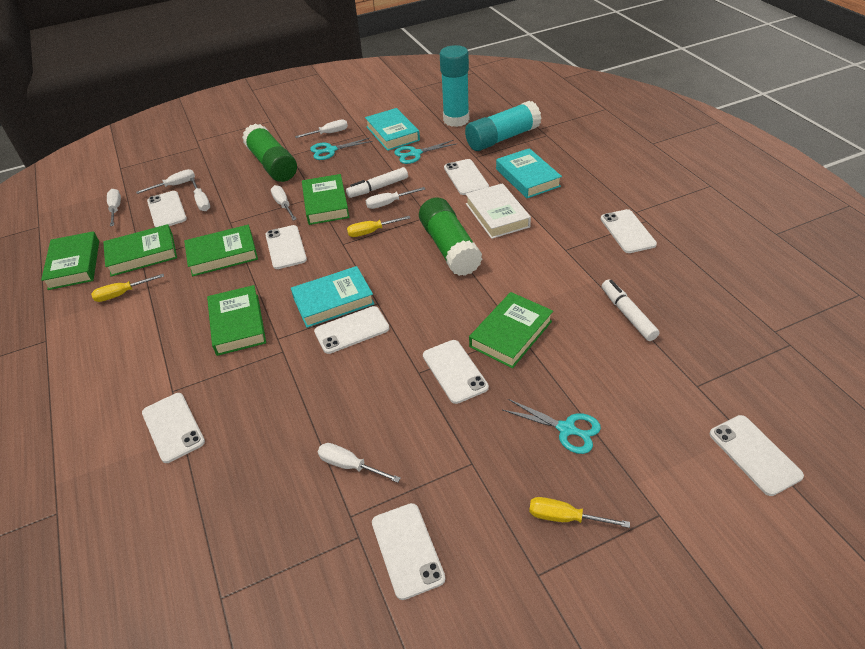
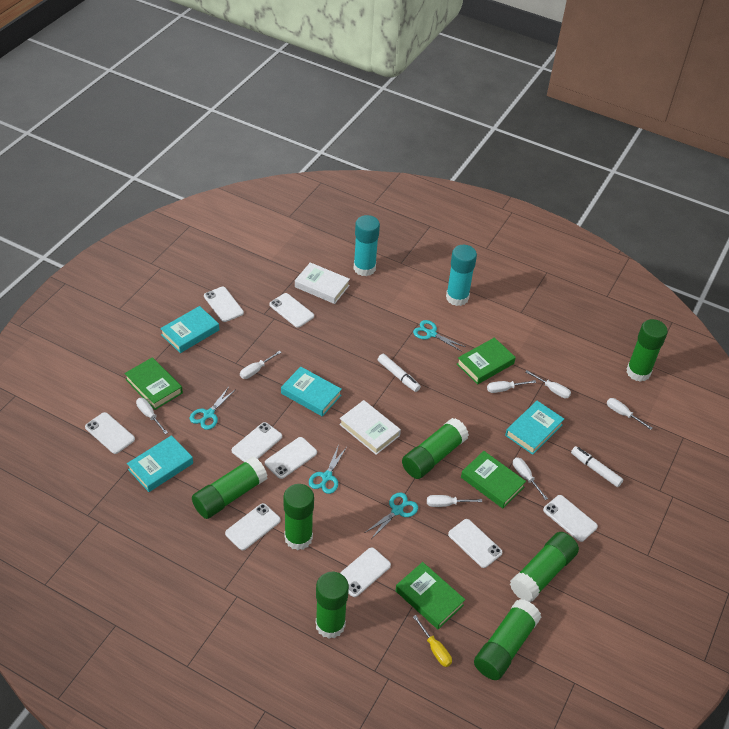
green book: [41,231,99,290] [103,224,177,277] [184,225,258,276] [207,285,266,356] [302,174,350,225] [469,292,553,369] = 6 -> [124,357,183,410] [395,562,465,629] [457,337,516,384] [461,451,526,508] = 4
green glue stick: [242,123,297,182] [419,197,482,276] = 2 -> [192,456,268,519] [283,484,314,550] [316,572,349,639] [402,418,469,479] [474,599,541,680] [510,532,579,602] [626,319,668,382] = 7
turquoise book: [291,266,375,328] [365,108,420,151] [496,148,562,198] = 3 -> [127,435,193,492] [160,306,219,353] [281,367,342,417] [505,401,564,455] = 4
turquoise scissors: [310,138,373,160] [394,140,456,164] [503,399,601,454] = 3 -> [190,387,235,430] [309,445,347,494] [366,493,418,538] [413,320,465,351] = 4
white book: [466,183,531,239] = 1 -> [295,262,350,304] [339,400,401,455] = 2
yellow screwdriver: [91,274,164,302] [347,216,410,237] [529,497,630,528] = 3 -> [413,615,452,667] = 1

